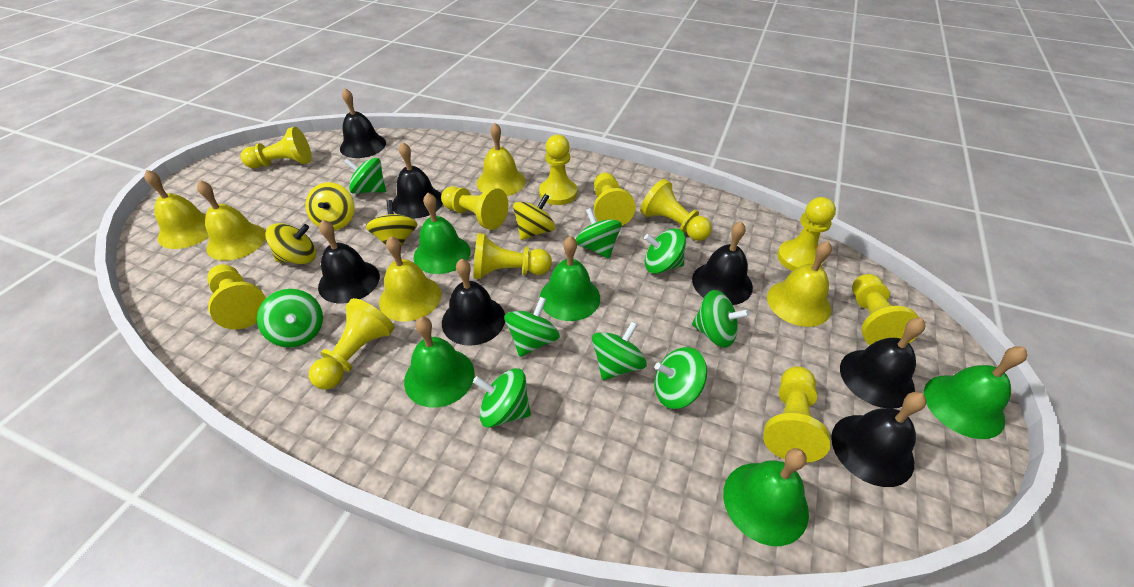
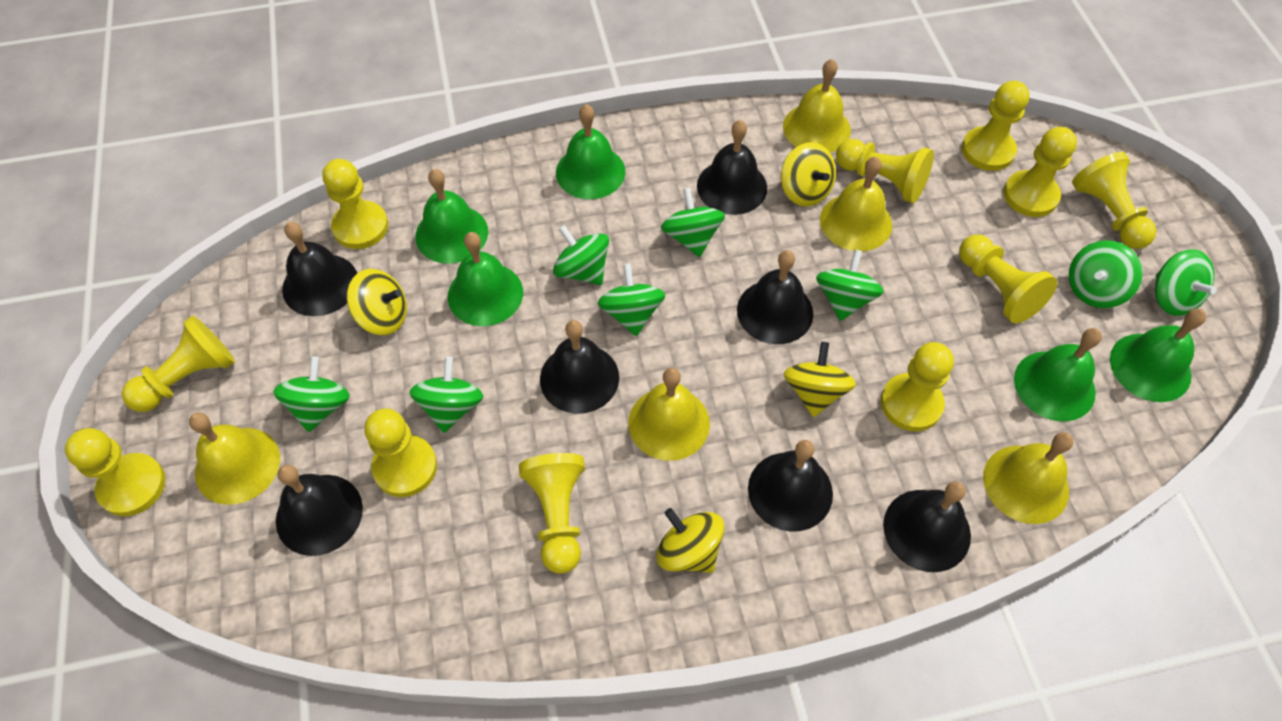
green spinning top: [257,289,323,347] [344,158,386,194] [473,368,531,428] [504,297,560,357] [575,208,622,259] [592,322,647,380] [644,228,686,274] [654,347,707,409] [692,290,750,348] = 9 -> [273,356,350,432] [410,357,483,433] [553,225,609,285] [597,264,665,336] [661,188,725,257] [816,250,884,321] [1069,240,1143,308] [1155,249,1217,316] = 8

